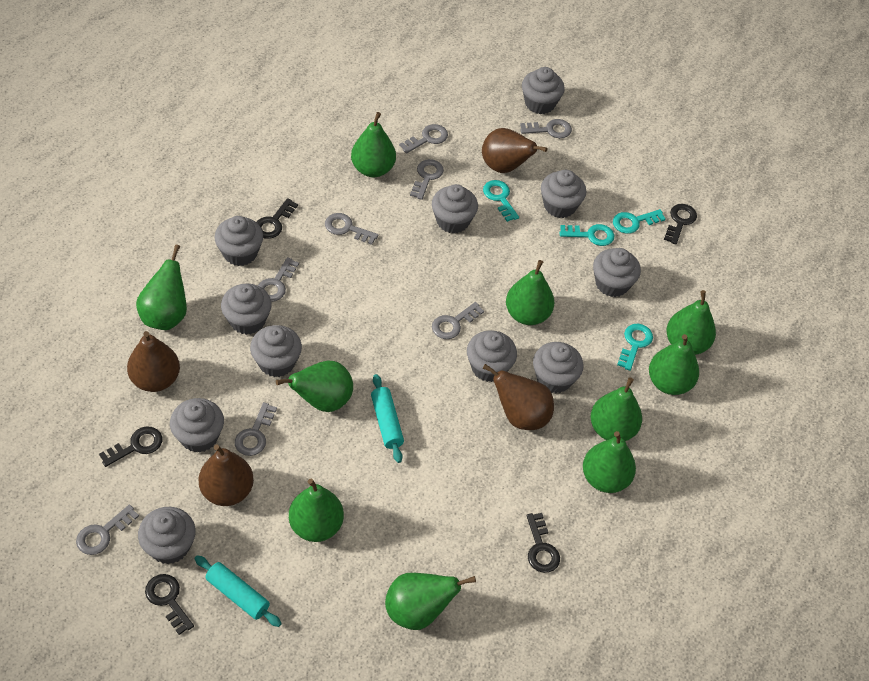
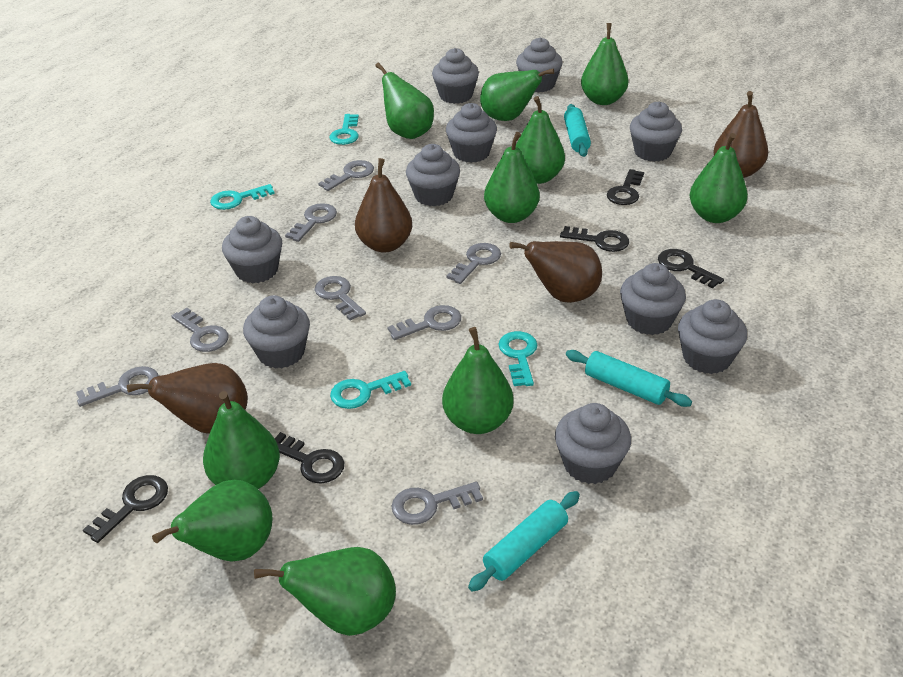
grey cupcake: [138,507,196,564] [170,398,224,453] [215,216,263,266] [221,284,272,335] [250,325,302,377] [432,184,478,234] [467,330,517,382] [522,67,565,114] [533,342,583,393] [541,170,586,218] [593,248,641,297] = 11 -> [222,216,282,283] [243,295,310,369] [406,144,460,207] [432,48,479,104] [446,103,497,163] [516,37,563,93] [555,403,631,484] [620,263,686,335] [630,102,682,162] [678,299,747,374] = 10
turquoise rolling pin: [194,555,282,627] [371,374,404,463] = 2 -> [468,491,580,592] [564,104,591,157] [566,350,692,407] = 3

